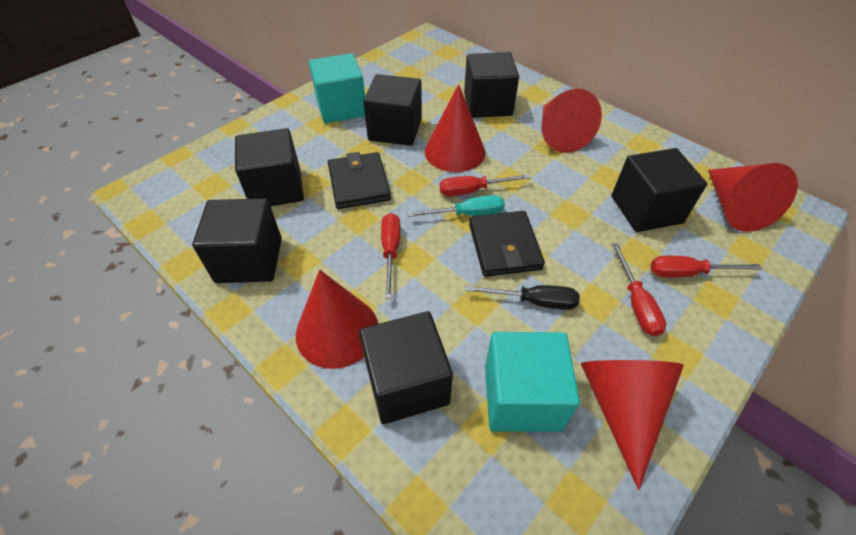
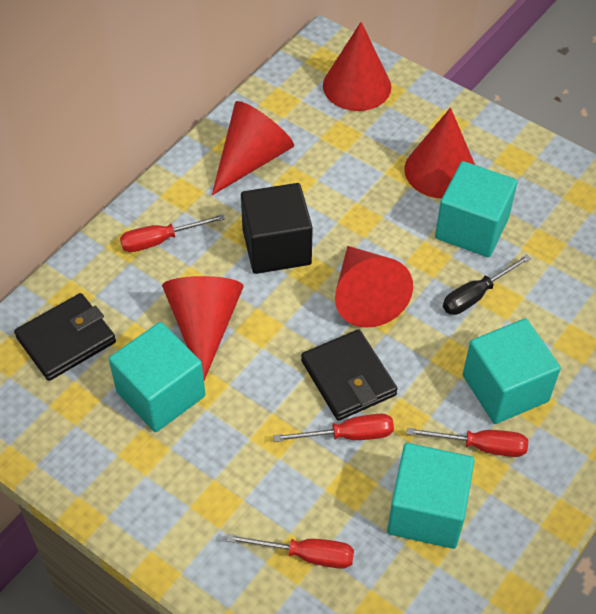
black cube: [192,198,282,283] [235,128,304,206] [359,311,453,424] [363,74,422,146] [464,52,519,118] [611,148,707,232] = 6 -> [241,183,313,274] = 1
turquoise cube: [309,53,365,123] [485,332,580,432] = 2 -> [109,322,205,432] [387,443,475,549] [435,161,518,257] [463,319,561,424] = 4
turquoise screwdriver: [408,195,505,217] = 1 -> none = 0

